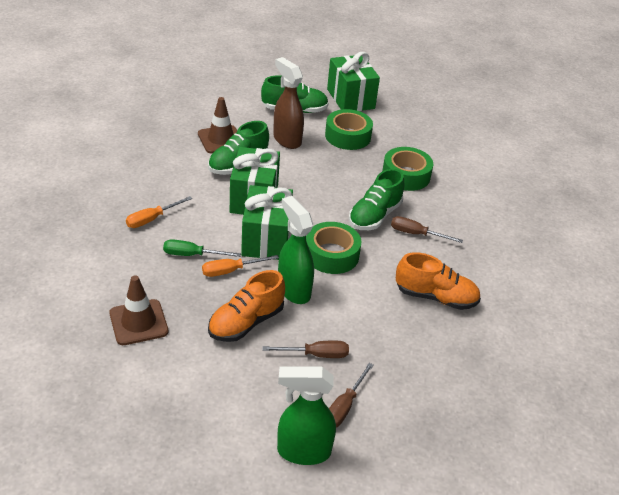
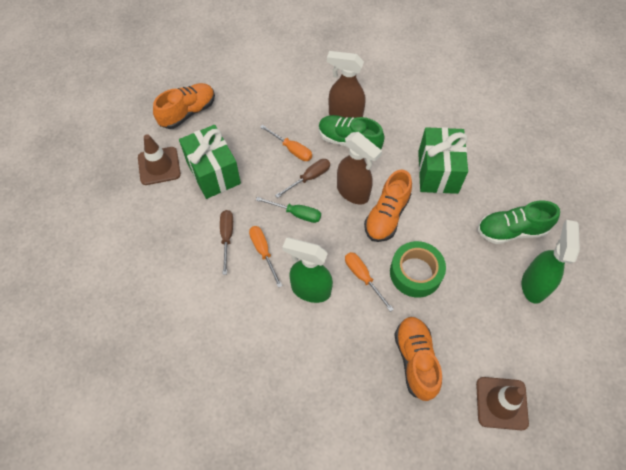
brown screwdriver: [262,341,349,358] [329,363,374,428] [391,216,463,243] = 3 -> [220,210,233,275] [275,159,330,198] = 2
brown spray bottle: [273,57,304,149] = 1 -> [327,51,365,118] [337,132,382,205] = 2
green gift: [230,147,280,215] [241,185,293,260] [327,52,380,111] = 3 -> [179,125,241,199] [418,127,468,194] = 2
green shoe: [208,121,269,175] [261,75,329,113] [349,169,404,230] = 3 -> [318,115,385,150] [477,200,560,244] = 2
green tape: [306,222,361,274] [325,109,373,150] [382,147,433,191] = 3 -> [390,241,446,298] = 1
orange screwdriver: [126,196,192,228] [202,255,279,277] = 2 -> [249,226,282,288] [260,125,312,161] [345,252,394,312] = 3
orange shoe: [208,270,285,342] [396,252,481,310] = 2 -> [153,83,215,129] [364,169,412,242] [394,317,442,401] = 3

